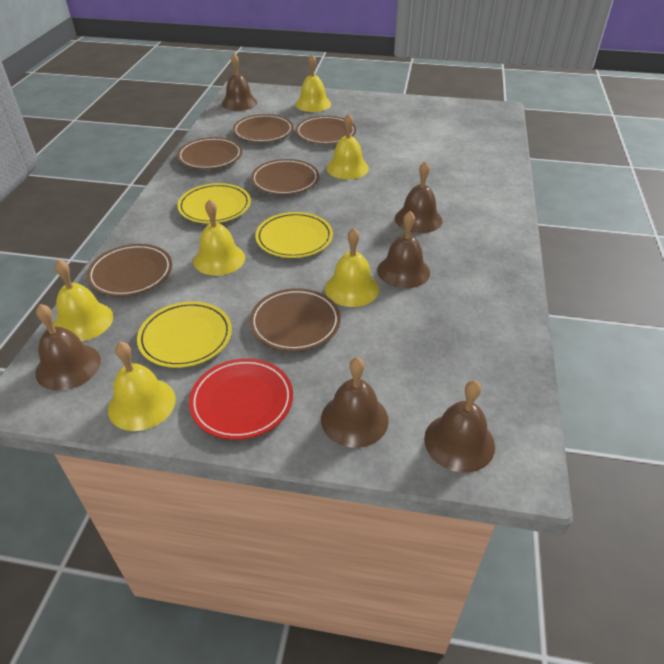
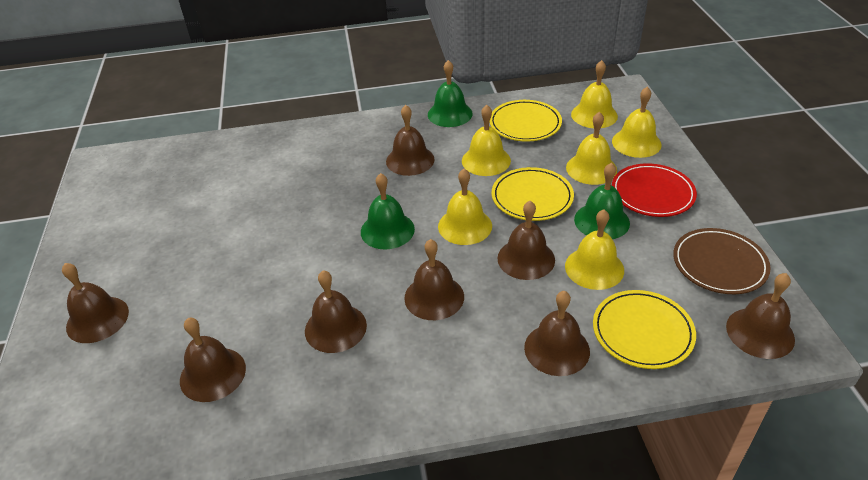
brown bell: [35,304,101,391] [222,54,257,111] [321,357,389,448] [377,211,430,288] [395,161,443,233] [424,380,495,473] = 6 -> [62,263,129,343] [180,318,246,402] [305,270,367,353] [386,105,435,176] [404,239,464,320] [497,201,555,280] [524,291,590,376] [726,273,795,359] = 8
brown plate: [87,244,172,297] [177,137,242,169] [233,114,293,143] [249,288,341,351] [251,159,319,195] [296,116,356,144] = 6 -> [673,228,771,294] = 1
green bell: none = 0 -> [361,173,415,250] [428,60,473,127] [574,163,630,239] = 3

